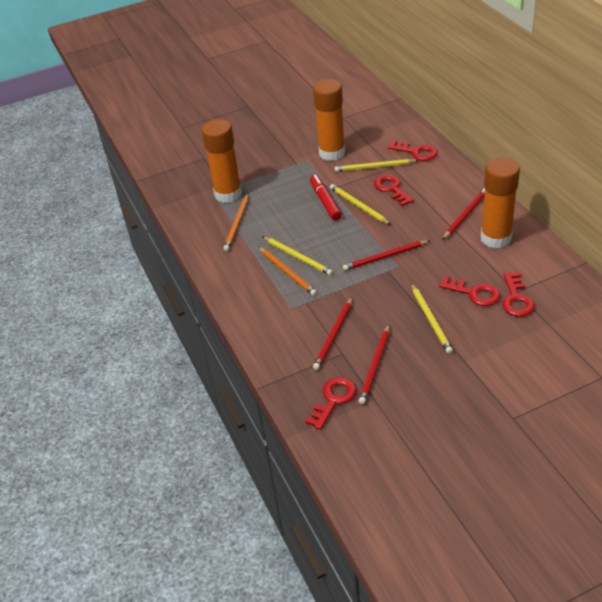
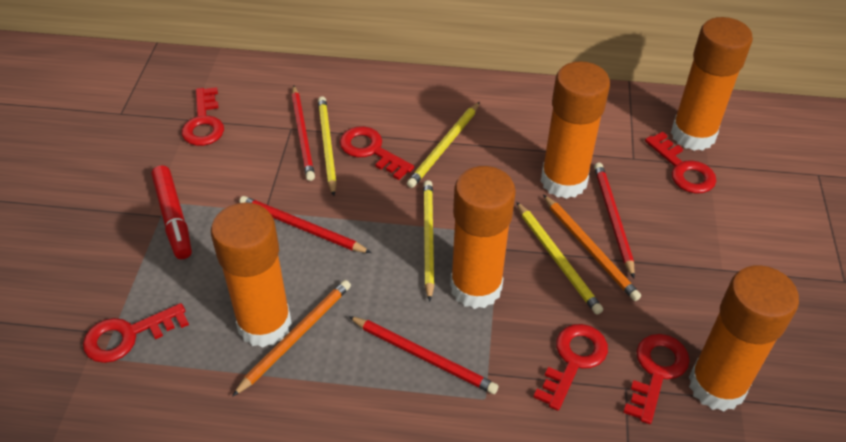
orange glue stick: [202,119,242,203] [313,79,345,161] [481,157,520,249] = 3 -> [211,203,292,348] [450,166,516,309] [541,61,610,199] [671,17,753,151] [689,266,799,412] = 5
red key: [305,377,356,430] [374,175,414,206] [388,140,437,161] [439,276,500,306] [502,272,535,317] = 5 -> [83,303,189,363] [181,87,224,146] [339,126,414,180] [533,324,608,411] [623,334,690,424] [645,132,716,194] = 6

